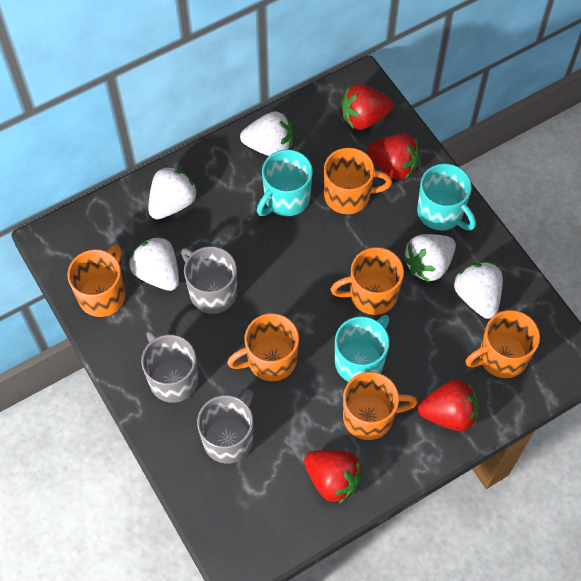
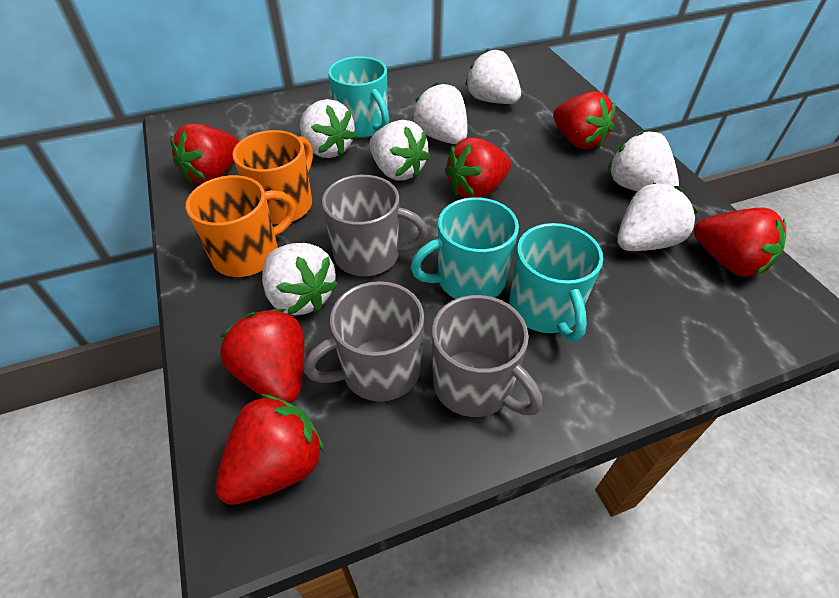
orange mug: [67,245,126,317] [227,313,299,381] [324,148,392,214] [330,247,404,315] [343,372,418,440] [465,310,540,378] = 6 -> [186,175,296,277] [233,130,313,224] = 2
red strawberry: [304,450,363,504] [342,84,393,130] [367,133,420,180] [418,379,479,431] = 4 -> [170,123,239,184] [216,394,325,505] [220,309,305,403] [445,137,511,198] [553,91,616,150] [694,208,786,277] = 6
white strawberry: [129,236,179,291] [148,166,198,219] [240,111,293,156] [403,234,456,282] [454,262,503,319] = 5 -> [262,243,338,315] [300,99,357,158] [369,120,430,181] [412,82,468,144] [465,49,521,104] [608,131,679,192] [617,183,698,251] = 7

